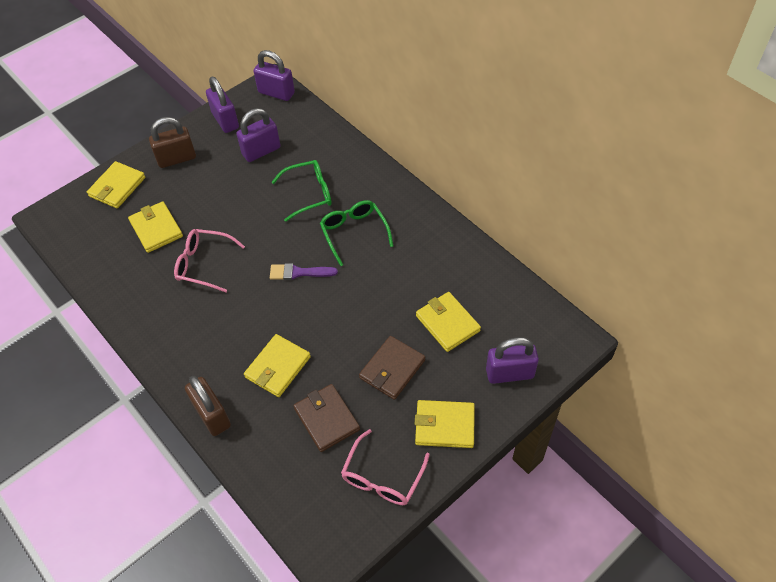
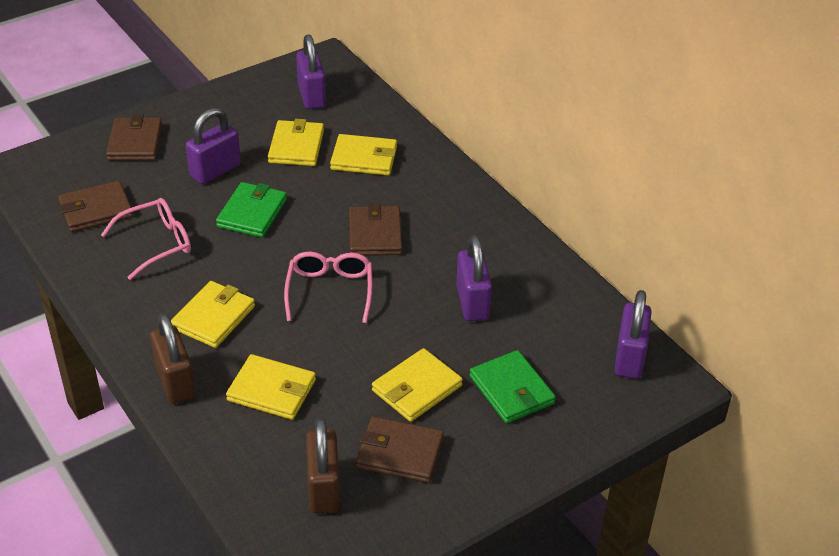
brown wallet: [293,384,360,452] [359,336,425,400] = 2 -> [58,181,133,232] [106,115,162,161] [349,203,402,256] [356,417,444,483] = 4
green glasses: [272,160,332,222] [320,200,393,266] = 2 -> none = 0
green wallet: none = 0 -> [216,182,287,238] [470,350,556,423] = 2
purple brush: [270,263,338,280] = 1 -> none = 0

